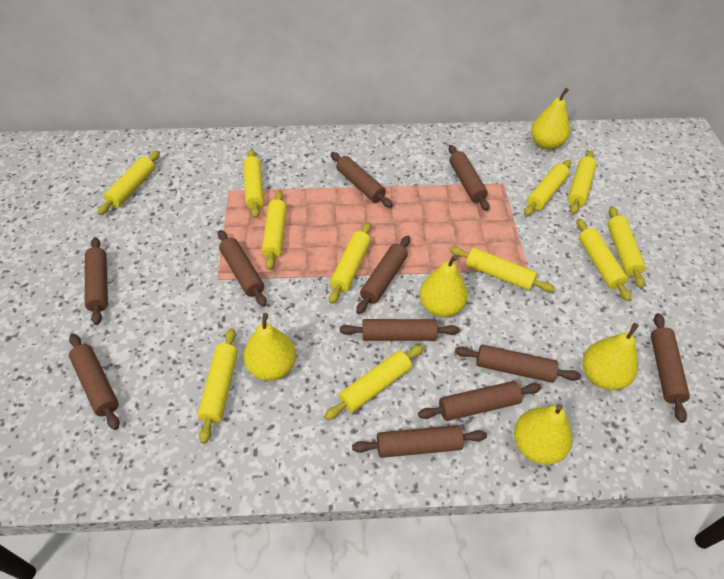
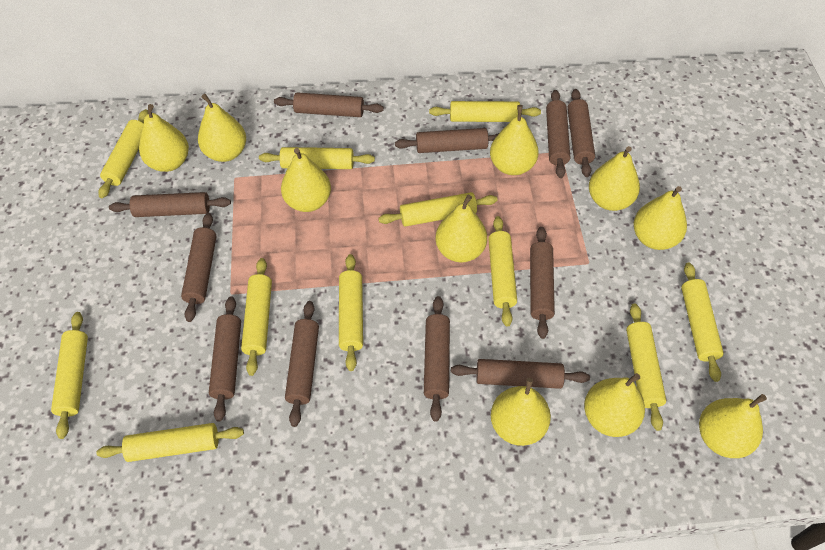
yellow pear: [244,313,296,381] [420,255,468,317] [514,404,572,465] [531,88,570,150] [583,323,639,390] = 5 -> [139,104,189,172] [198,94,246,162] [281,148,331,212] [435,195,487,263] [490,105,539,175] [491,378,551,446] [584,373,645,437] [589,146,640,211] [633,186,687,250] [699,394,767,458] = 10

